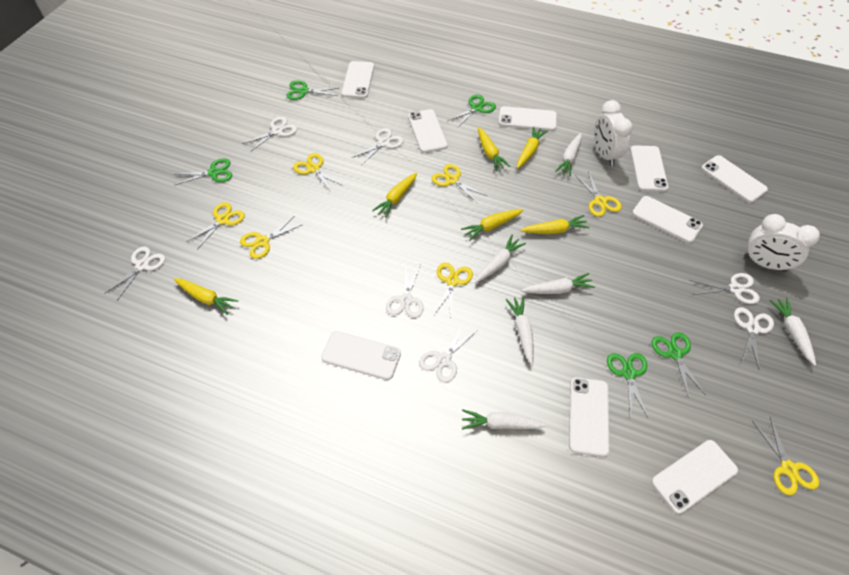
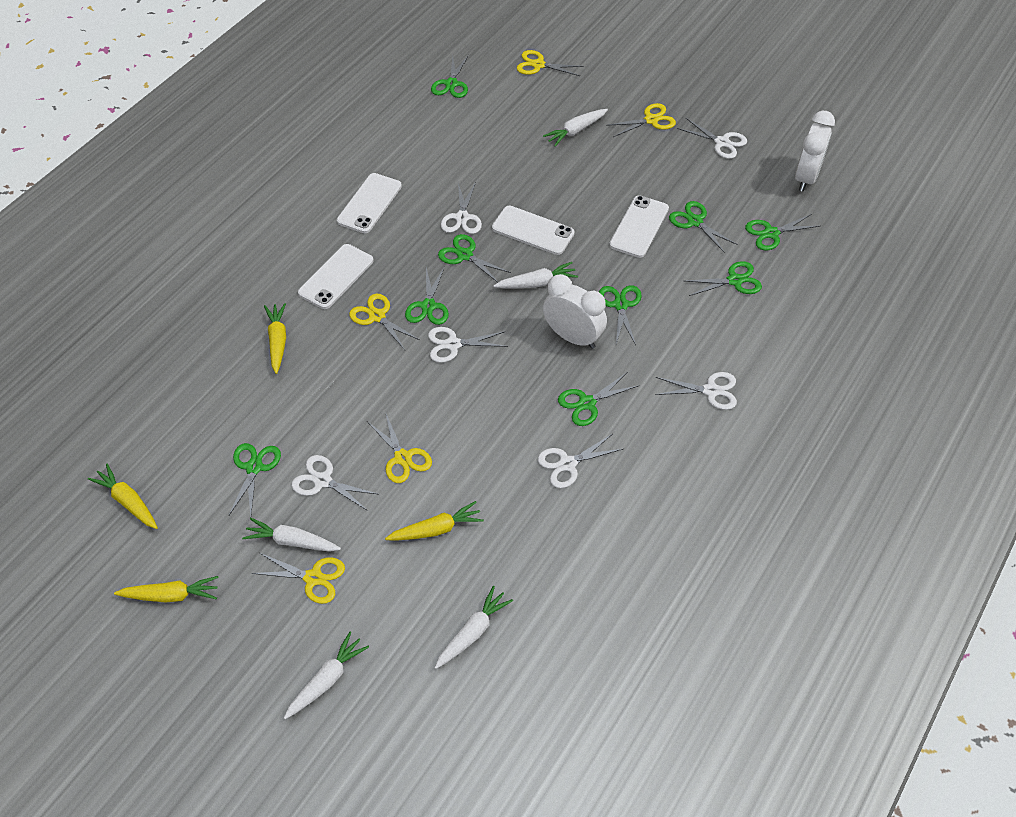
green scissors: [173,158,232,185] [286,80,338,100] [447,95,496,128] [607,353,649,419] [652,332,706,398] = 5 -> [229,443,281,516] [405,266,449,325] [431,55,469,98] [438,234,511,282] [558,373,639,426] [599,285,642,345] [669,201,738,253] [685,261,762,296] [745,214,820,250] = 9
white carrot: [462,409,547,430] [475,235,526,283] [506,297,534,365] [521,273,595,294] [555,133,582,176] [769,297,816,366] = 6 -> [242,518,341,552] [284,632,369,719] [434,586,513,669] [493,262,578,288] [543,109,608,146] = 5
white phone: [321,331,401,380] [342,61,374,98] [408,109,448,153] [499,106,557,131] [569,377,609,457] [630,145,668,191] [632,196,703,243] [651,440,738,514] [701,155,768,203] = 9 -> [298,244,374,309] [337,173,402,233] [492,206,575,255] [609,195,669,258] = 4
white scissors: [104,246,166,301] [242,117,297,152] [352,128,404,166] [386,264,424,318] [419,323,478,383] [689,273,760,304] [734,307,774,369] = 7 -> [292,455,379,511] [428,327,508,363] [441,182,482,234] [538,434,623,488] [655,372,737,410] [677,118,747,159] = 6
yellow carrot: [174,278,238,315] [372,173,417,218] [461,209,523,241] [478,127,511,171] [517,126,548,168] [520,215,590,234] = 6 -> [88,464,158,529] [114,576,219,603] [264,303,286,374] [385,501,484,541] = 4
yellow scissors: [186,202,245,250] [240,217,303,259] [293,153,343,192] [432,164,487,204] [434,263,473,318] [575,171,622,217] [752,417,819,495] = 7 -> [251,553,345,604] [349,294,420,350] [367,412,432,483] [517,50,584,76] [606,103,676,137] = 5

